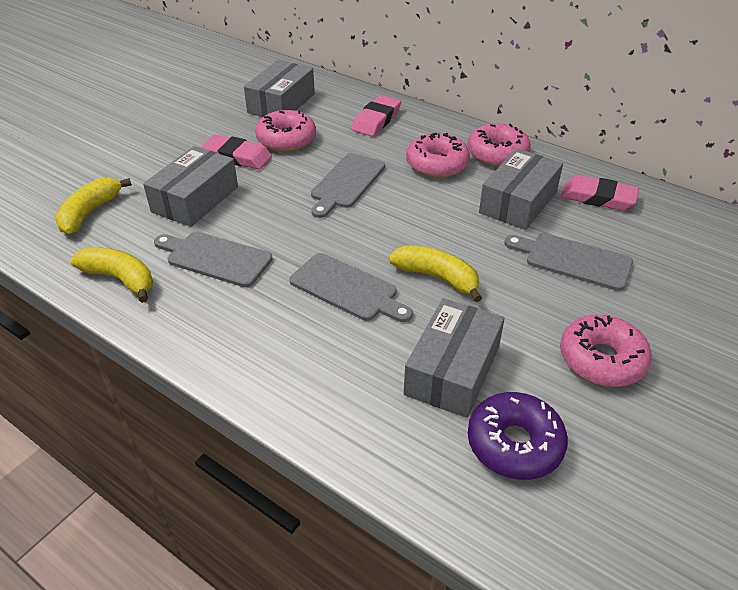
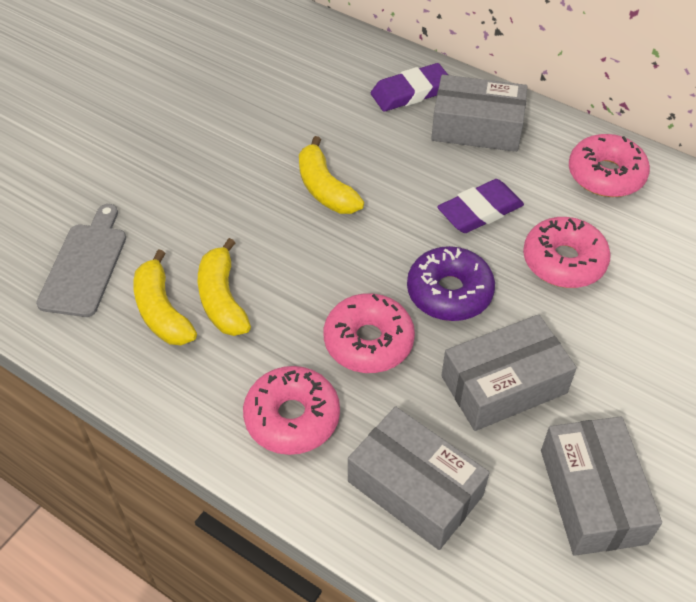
grey cutting board: [154,232,273,287] [289,253,413,322] [311,153,385,218] [504,233,633,291] = 4 -> [36,204,126,317] = 1
pink eraser: [201,134,272,170] [351,95,401,136] [561,175,639,211] = 3 -> none = 0
purple eraser: none = 0 -> [371,63,448,112] [437,179,524,233] = 2

